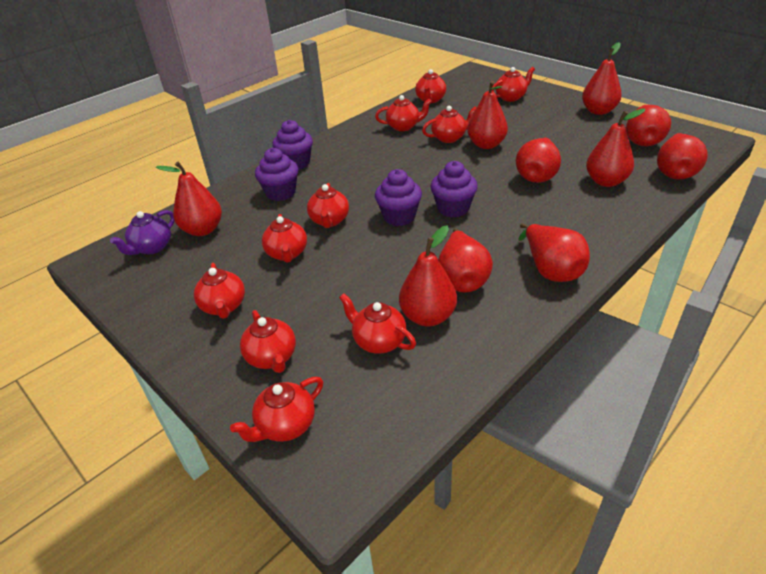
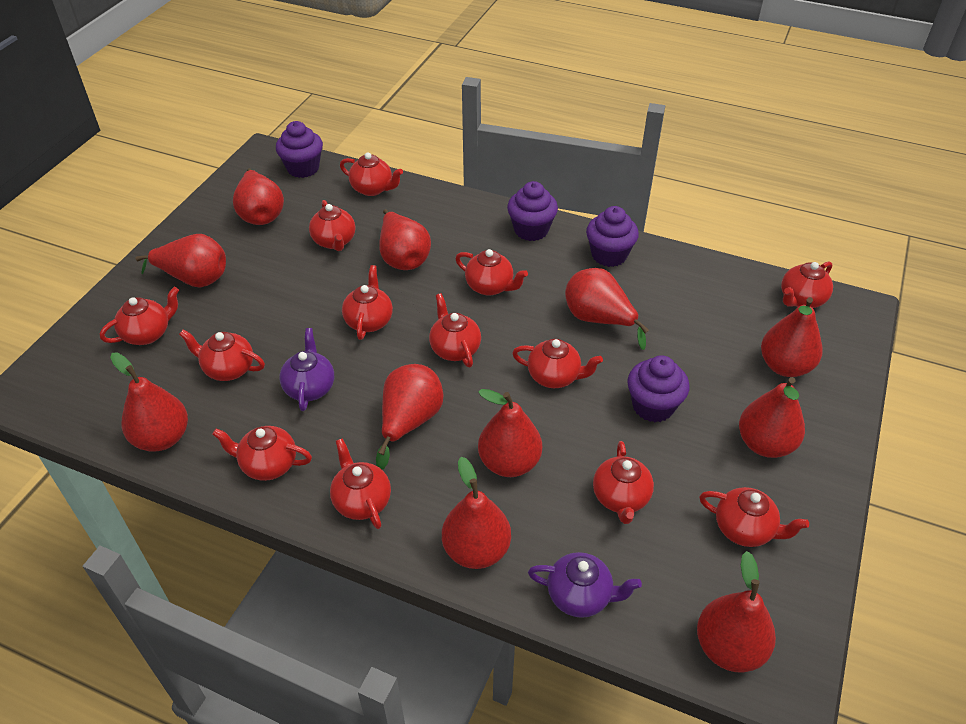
purple teapot: [110,210,174,255] = 1 -> [279,328,334,411] [528,552,642,618] = 2
red pear: [156,162,222,236] [399,225,457,326] [438,228,493,292] [467,81,508,149] [516,138,561,183] [519,223,590,282] [582,42,622,115] [586,109,646,187] [626,105,671,146] [657,133,708,179] = 10 -> [110,353,188,452] [135,234,226,288] [233,168,284,225] [376,364,444,469] [379,209,431,270] [442,457,511,569] [478,389,542,477] [565,268,649,350] [697,551,776,672] [739,377,805,458] [761,297,823,377] = 11
red teapot: [194,263,245,319] [230,377,323,442] [240,310,296,373] [262,214,307,263] [307,183,349,228] [339,293,416,354] [375,95,432,131] [415,69,446,103] [422,106,476,143] [492,67,535,102] = 10 -> [100,287,179,345] [179,330,265,381] [212,426,312,481] [309,200,355,251] [330,438,391,529] [340,152,403,196] [342,265,393,340] [429,293,481,367] [455,249,528,296] [512,339,603,388] [593,441,654,524] [699,487,809,547] [781,261,833,308] = 13

